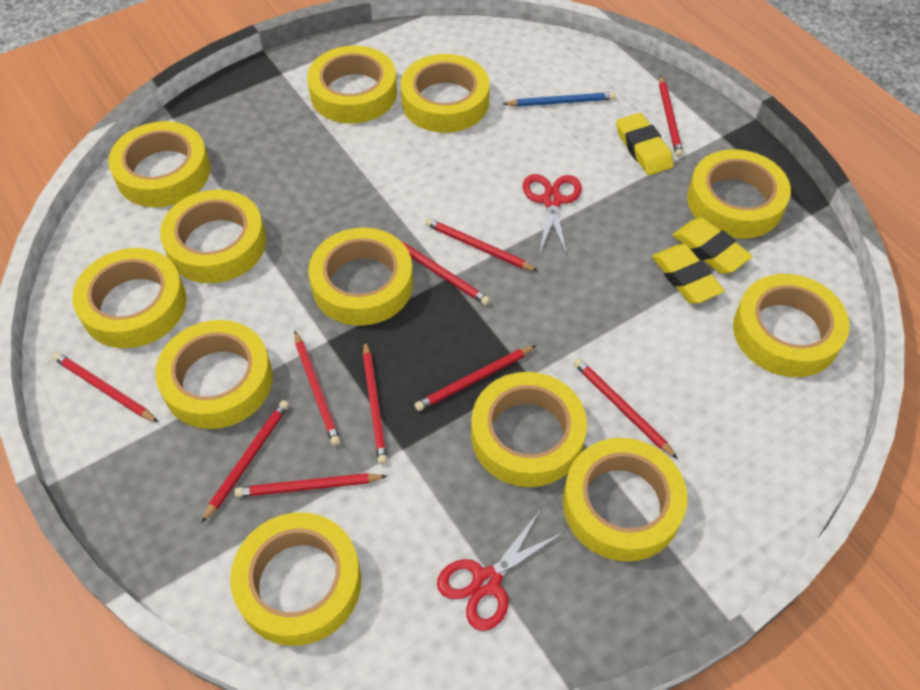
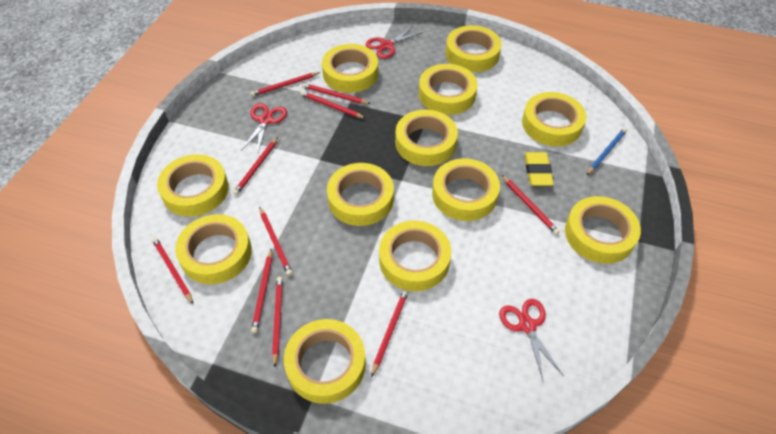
red scissors: [437,509,564,631] [523,174,582,256] = 2 -> [241,103,287,152] [366,26,423,59] [499,299,564,380] = 3
yellow eraser: [616,113,674,175] [652,244,725,304] [673,218,753,274] = 3 -> [525,152,554,186] = 1

